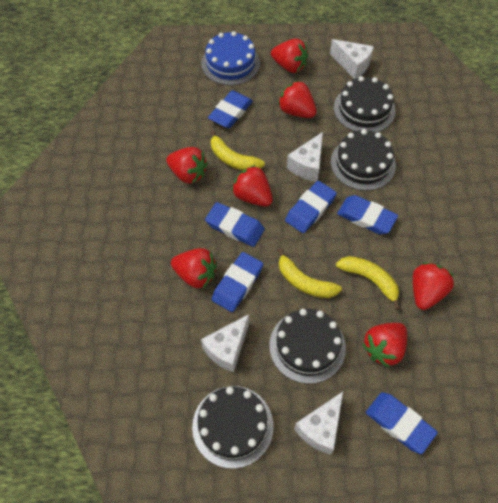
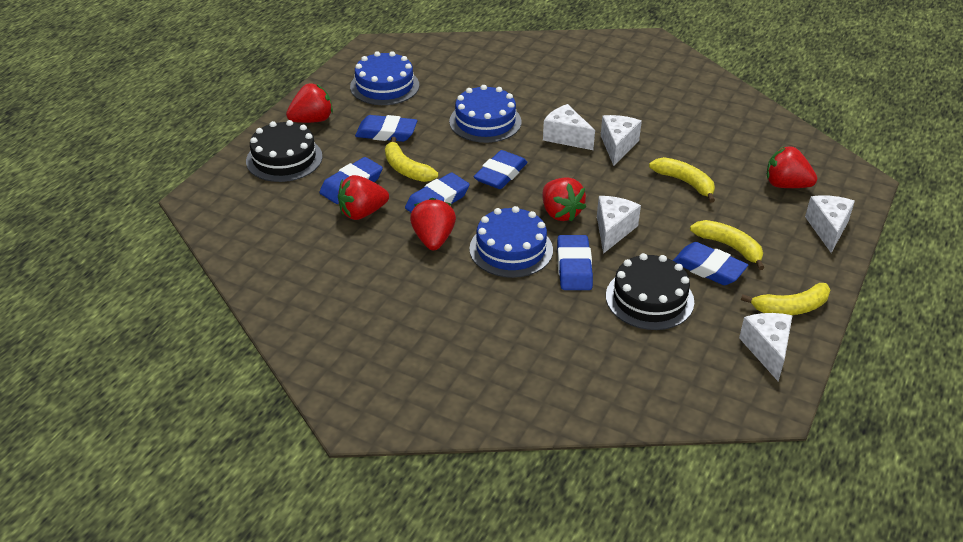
black cake: [192,386,273,469] [269,309,346,384] [331,129,396,191] [334,76,395,132] = 4 -> [246,120,322,182] [606,253,694,330] = 2
blue cake: [201,31,260,85] = 1 -> [350,51,419,105] [449,85,522,143] [469,206,553,278] = 3
red strawberry: [166,147,208,184] [171,248,217,288] [232,165,273,207] [271,38,308,73] [278,80,317,118] [362,323,407,368] [413,262,454,310] = 7 -> [286,83,333,123] [338,175,389,220] [410,198,456,250] [542,177,586,222] [767,146,817,188] = 5
white cheese: [201,314,249,372] [287,132,323,182] [294,392,343,455] [330,39,374,79] = 4 -> [543,104,595,150] [597,196,641,254] [601,115,642,166] [739,313,793,381] [805,195,855,253] = 5
yellow banana: [211,130,265,170] [278,248,342,298] [336,256,400,310] = 3 -> [385,137,438,182] [649,157,715,203] [690,220,765,270] [741,283,831,315] = 4

